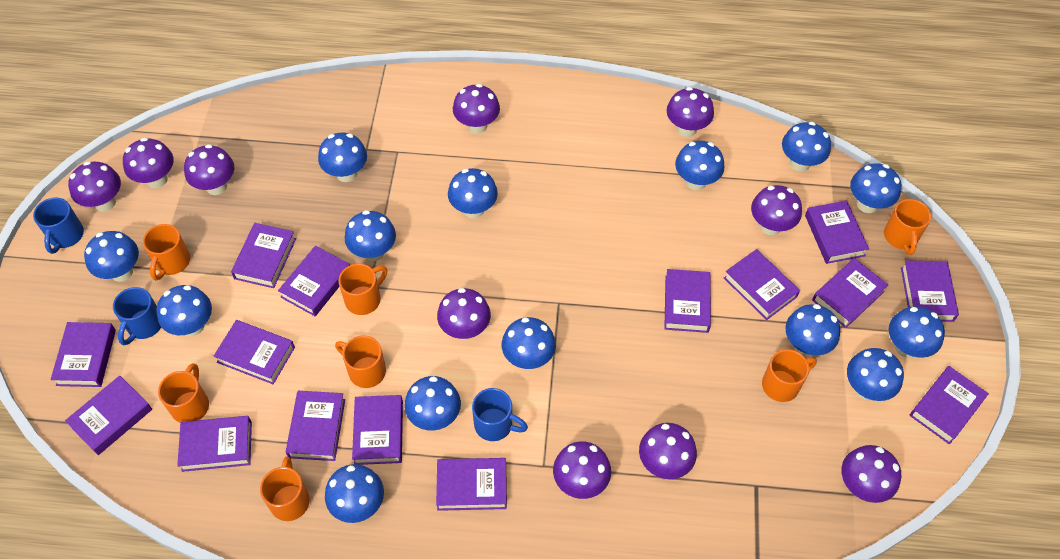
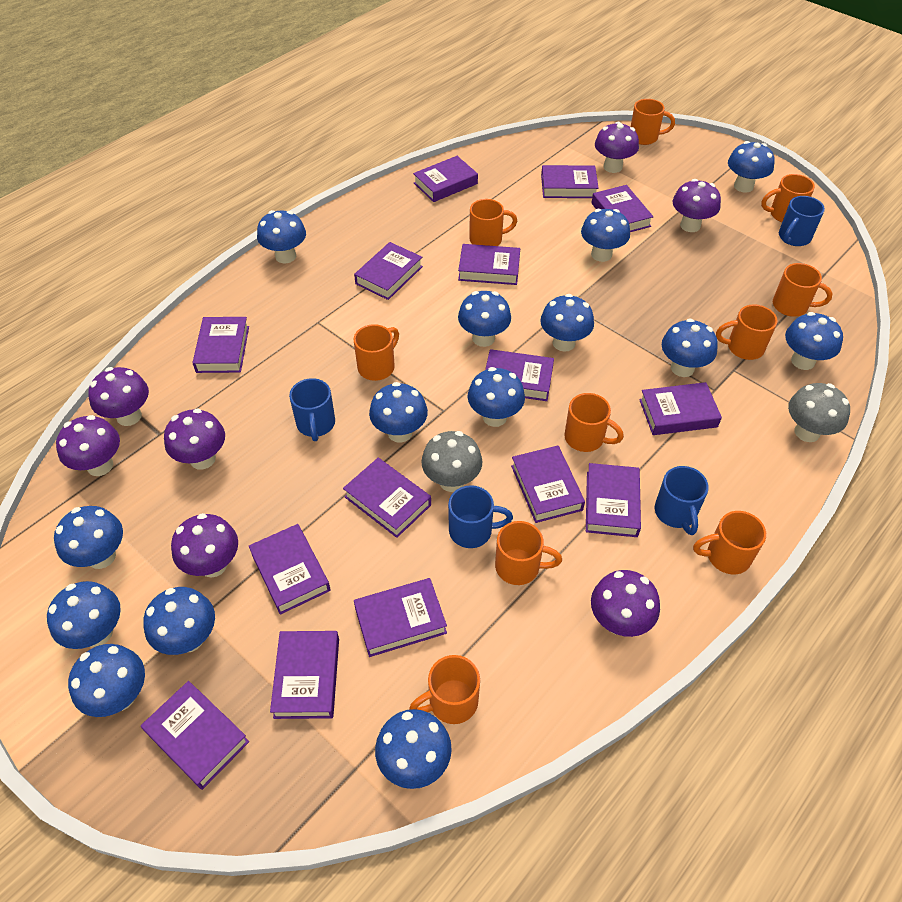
blue mug: [33,198,84,254] [113,287,161,345] [472,388,528,441] = 3 -> [289,378,335,441] [448,485,513,548] [655,466,709,535] [779,196,825,246] = 4
grey mushroom: none = 0 -> [421,431,482,492] [788,383,850,442] = 2
orange mug: [143,224,190,280] [158,363,209,423] [260,456,310,521] [335,336,386,388] [338,264,387,315] [762,349,817,402] [884,199,931,255] = 7 -> [354,324,399,381] [409,655,480,724] [469,199,517,246] [495,521,562,585] [564,393,624,452] [631,99,675,145] [693,511,766,574] [716,304,778,360] [761,174,815,222] [773,263,833,317] = 10
purple mushroom: [68,161,121,212] [123,138,174,188] [184,144,234,195] [437,288,491,340] [453,84,500,134] [553,441,611,499] [639,423,697,479] [667,87,714,137] [751,185,802,235] [841,445,901,503] = 10 -> [56,415,120,476] [88,367,149,426] [164,409,225,470] [171,513,238,577] [591,570,660,637] [595,122,639,173] [673,179,721,232] = 7

